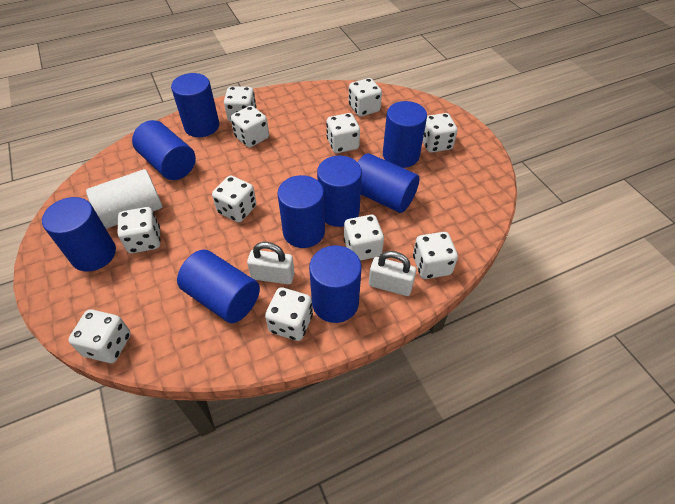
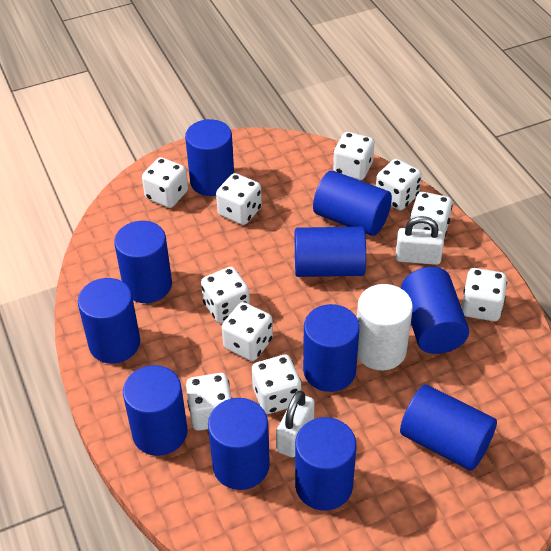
blue cylinder: [42,197,116,272] [132,120,196,180] [171,73,219,137] [177,250,260,323] [277,175,325,248] [309,245,362,323] [317,156,362,227] [358,153,419,213] [383,101,427,168] = 9 -> [78,278,140,364] [114,221,172,303] [123,365,187,456] [185,119,234,196] [208,398,270,490] [295,227,366,277] [295,417,357,510] [303,304,360,392] [313,171,392,236] [400,385,497,471] [401,267,469,354] = 11
white dice: [68,309,131,363] [118,207,161,253] [212,176,256,222] [224,86,256,122] [231,106,269,148] [265,287,313,341] [326,113,360,153] [344,215,384,261] [349,78,382,117] [413,232,458,279] [423,113,457,153] = 11 -> [142,157,188,208] [186,373,232,431] [201,267,250,323] [216,173,262,225] [222,302,273,361] [252,355,301,414] [333,132,375,180] [376,159,422,210] [410,192,453,238] [462,268,507,321] = 10

